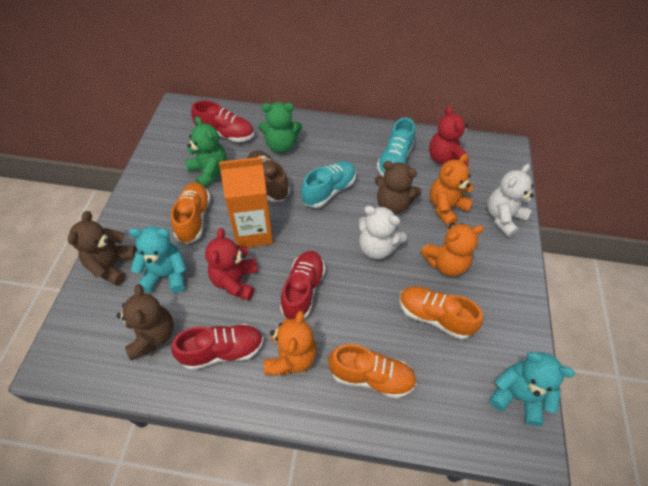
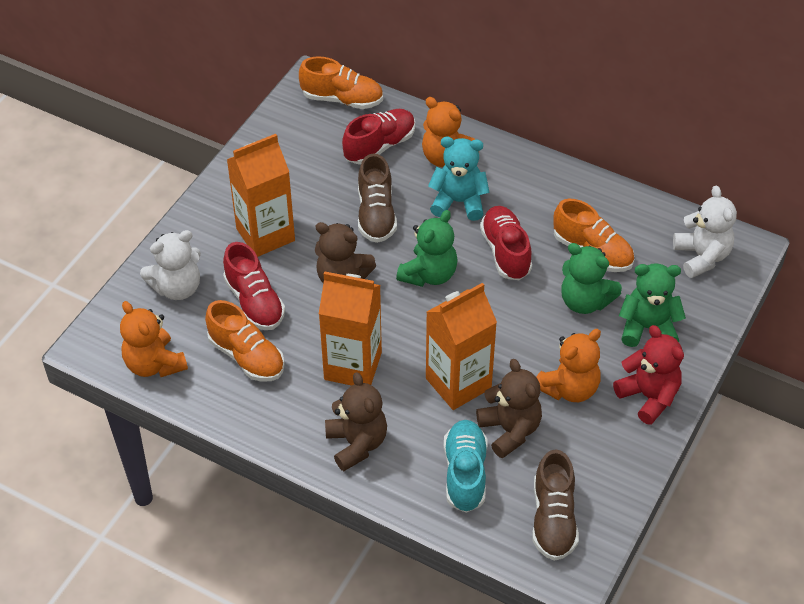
brown shoe: [247,150,290,202] = 1 -> [358,153,397,243] [532,449,579,561] = 2
green teddy bear: [185,116,226,187] [258,102,302,153] = 2 -> [396,210,458,287] [561,243,622,314] [619,263,686,347] = 3
orange carton: [219,157,273,247] = 1 -> [227,134,295,257] [319,271,382,386] [426,283,497,410] = 3
red teddy bear: [205,228,258,301] [429,106,469,166] = 2 -> [613,325,684,425] = 1
turquoise shoe: [301,161,356,208] [377,117,415,177] = 2 -> [444,420,487,513] = 1
turquoise teddy bear: [129,226,187,293] [489,352,575,426] = 2 -> [428,137,490,221] = 1

